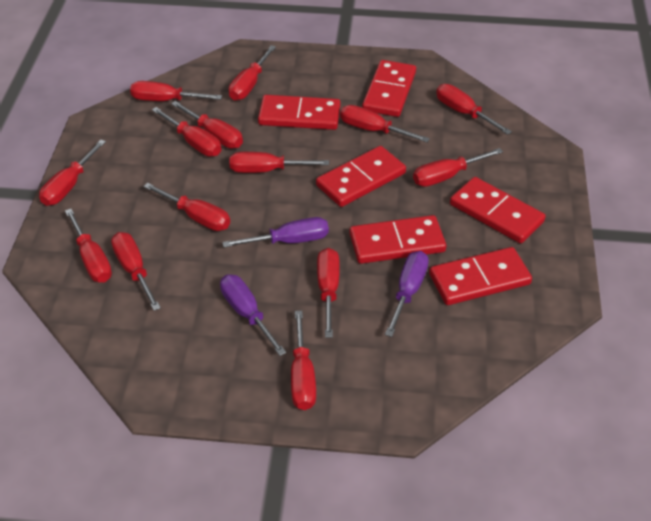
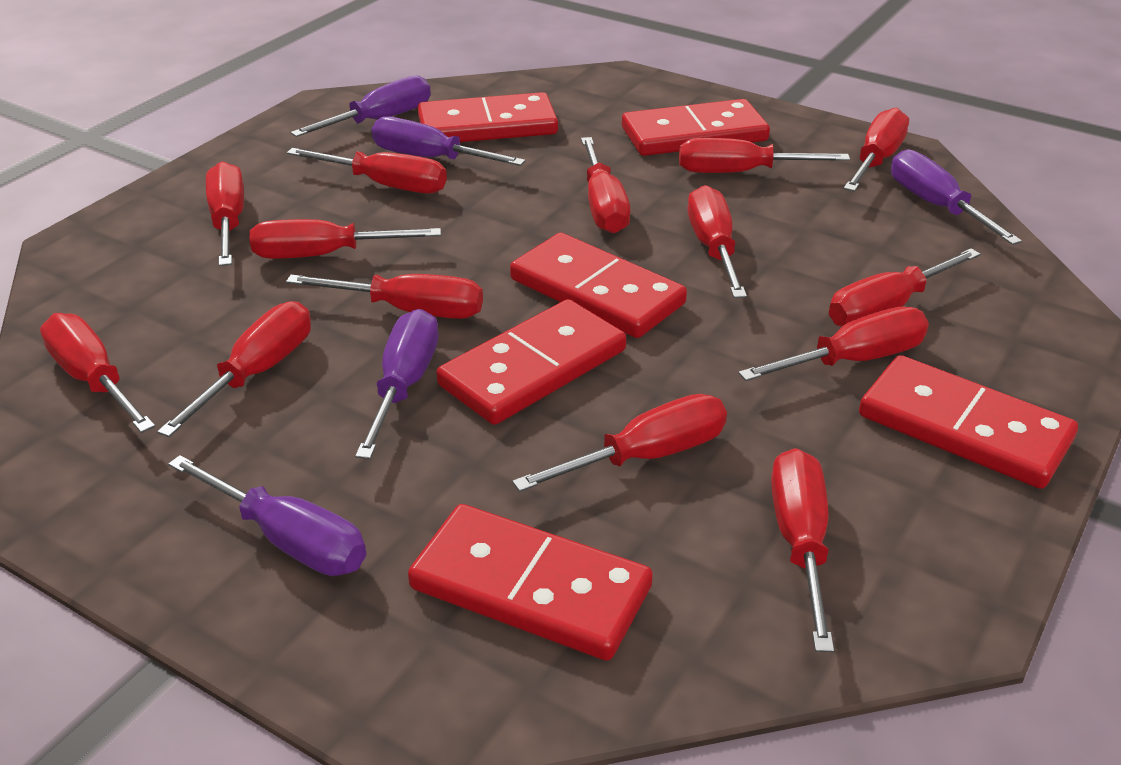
purple screwdriver: [220,274,286,356] [222,217,329,247] [385,251,429,337] = 3 -> [168,455,366,576] [290,76,431,137] [355,309,438,459] [371,117,525,166] [891,149,1022,245] = 5

